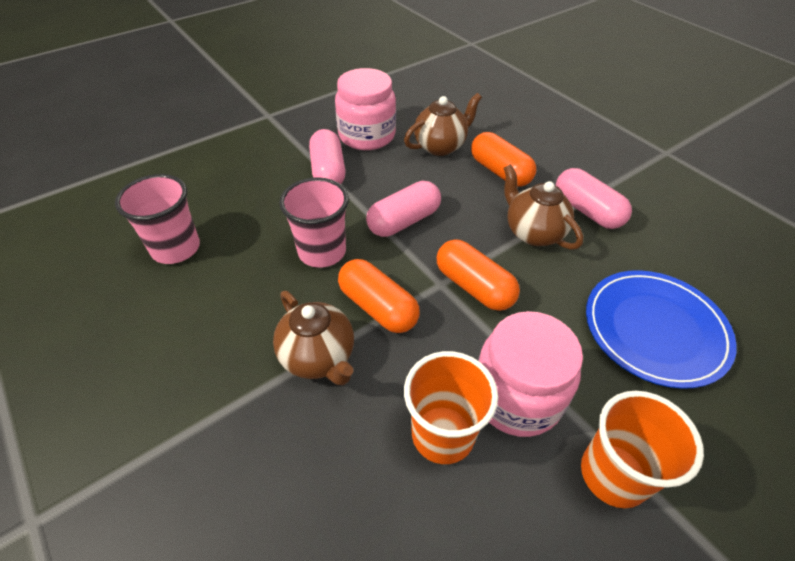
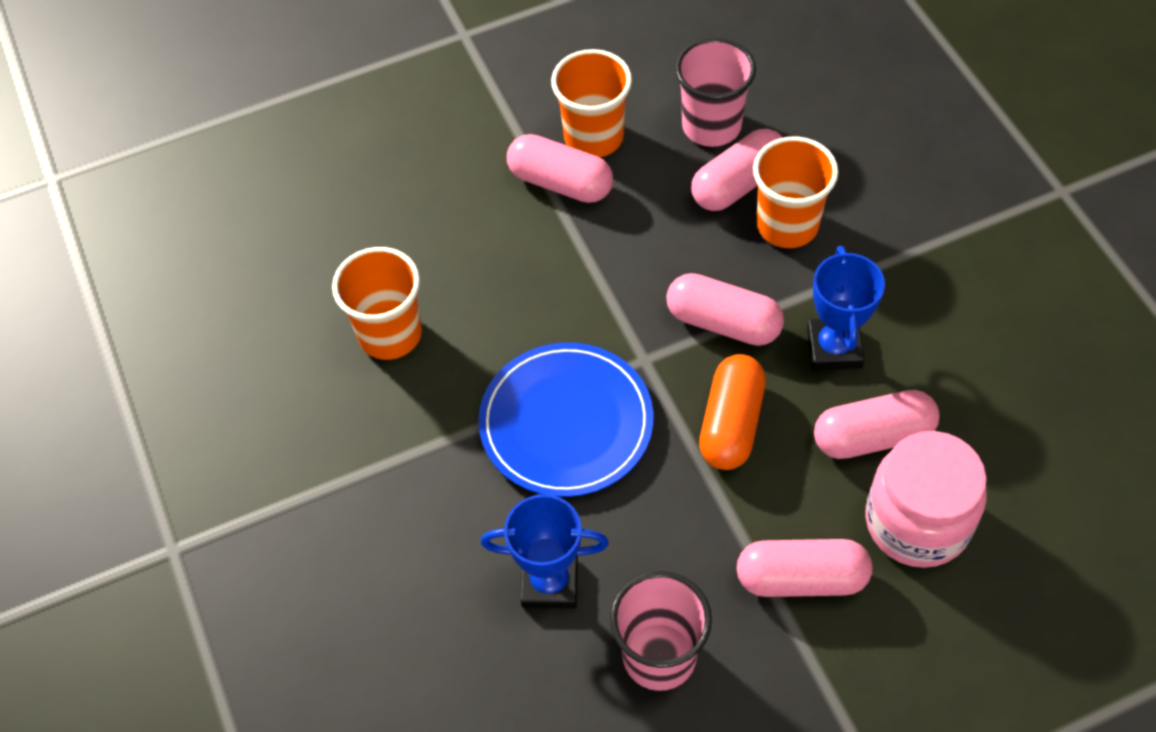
blue trophy: none = 0 -> [481,494,609,609] [807,246,885,370] = 2
brown teapot: [273,291,354,385] [404,93,482,156] [504,164,583,250] = 3 -> none = 0
orange capsule: [338,259,420,333] [437,239,520,311] [471,132,536,187] = 3 -> [699,354,766,470] = 1
orange cup: [404,351,498,464] [581,390,704,508] = 2 -> [332,247,422,360] [551,49,632,157] [753,136,839,248] = 3
pink capsule: [309,129,345,184] [366,181,441,237] [556,168,632,229] = 3 -> [507,134,613,203] [666,273,784,346] [691,129,783,211] [737,539,873,597] [814,390,940,459] = 5
pink jar: [335,68,396,150] [478,311,583,437] = 2 -> [865,431,987,568] = 1

